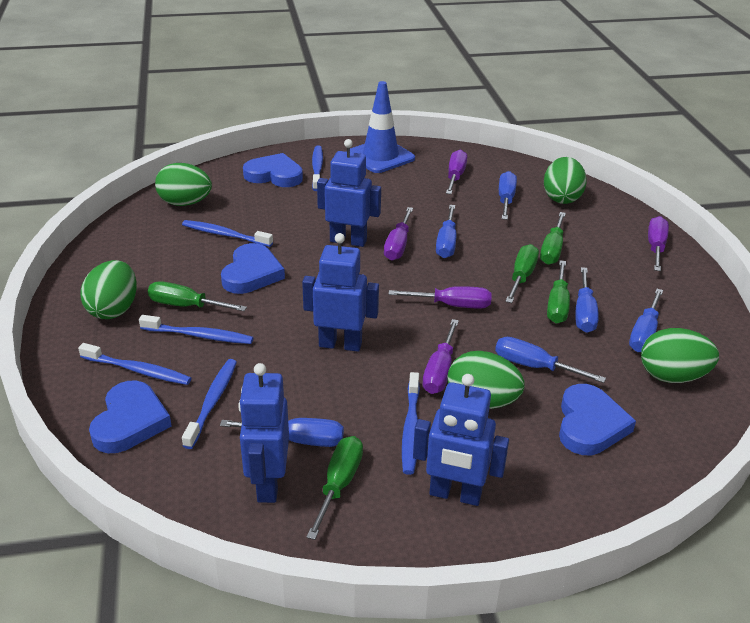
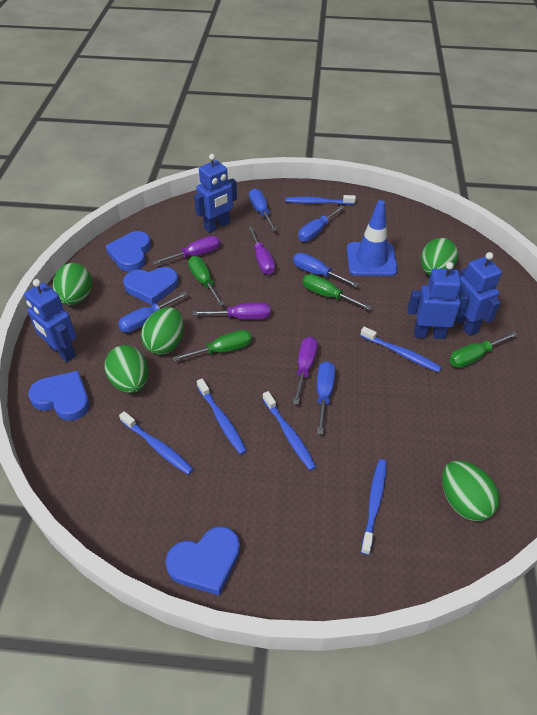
blue screwdriver: [220,418,344,447] [436,205,456,258] [495,337,606,383] [499,171,517,220] [576,267,599,333] [629,289,663,352] = 6 -> [118,292,188,333] [249,188,277,231] [293,253,359,287] [298,205,344,242] [317,361,335,434] = 5
green screwdriver: [148,281,247,311] [306,436,363,540] [505,244,539,303] [540,212,566,265] [547,260,570,323] = 5 -> [172,330,252,361] [188,256,224,306] [303,274,371,310] [449,332,517,368] = 4
purple screwdriver: [384,207,413,261] [388,286,492,309] [423,319,459,394] [446,150,467,194] [648,216,669,271] = 5 -> [153,236,220,265] [193,302,270,320] [248,227,275,275] [293,337,318,404] = 4

